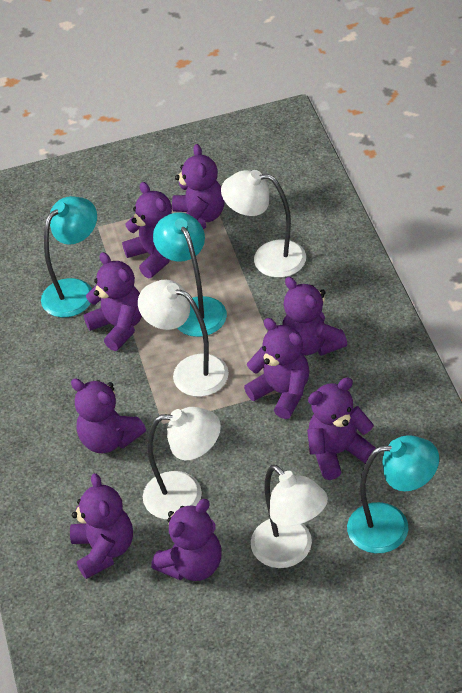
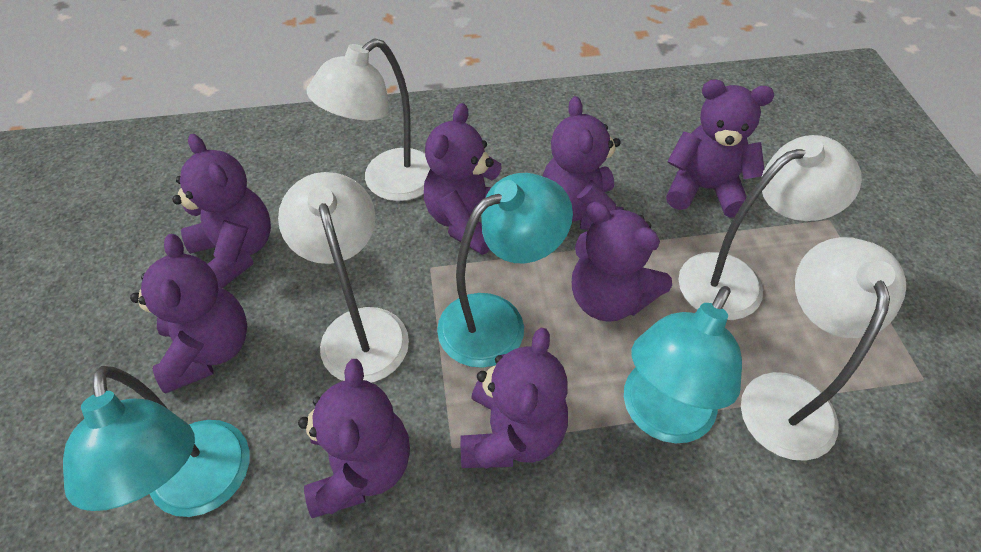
purple teddy bear: [70,473,133,579] [71,378,146,453] [84,252,142,351] [122,182,172,278] [151,499,222,581] [172,144,225,229] [244,318,310,419] [282,277,347,356] [307,377,376,480] = 9 -> [130,234,247,393] [172,134,271,288] [298,359,410,518] [424,103,502,255] [460,328,568,469] [543,96,624,230] [572,202,672,322] [666,79,774,218] = 8

